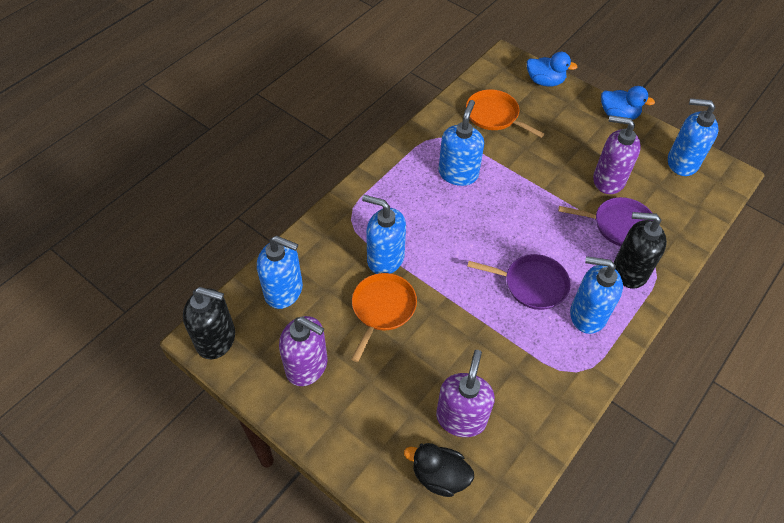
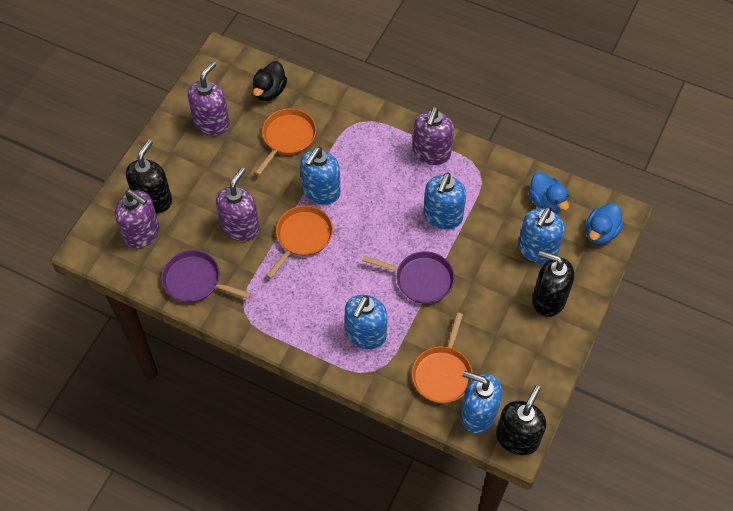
black soap dispenser: [183,287,235,359] [614,212,667,289] = 2 -> [126,140,172,214] [496,385,546,455] [532,251,574,316] = 3
orange pan: [351,273,417,362] [466,89,545,138] = 2 -> [255,108,316,176] [266,206,333,279] [412,312,473,403] = 3
purple soap dispenser: [279,316,328,386] [436,350,495,437] [593,115,641,194] = 3 -> [115,189,159,249] [188,61,230,136] [216,167,260,241] [413,107,454,165] = 4

